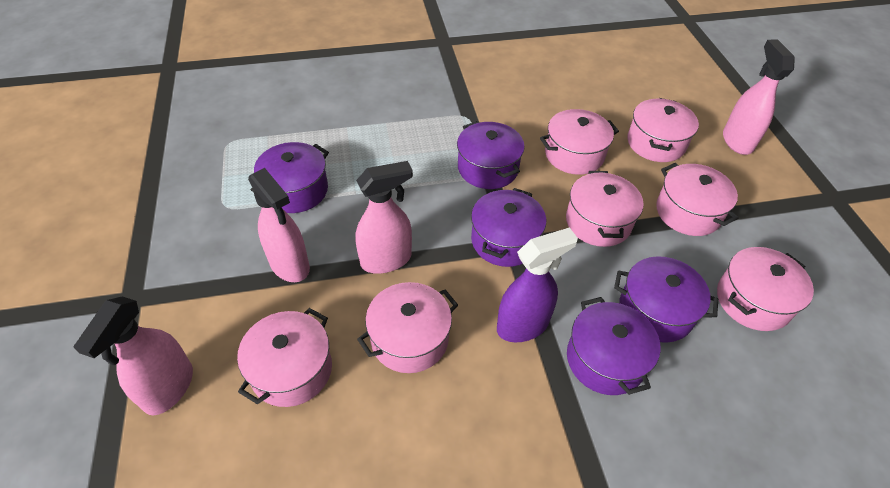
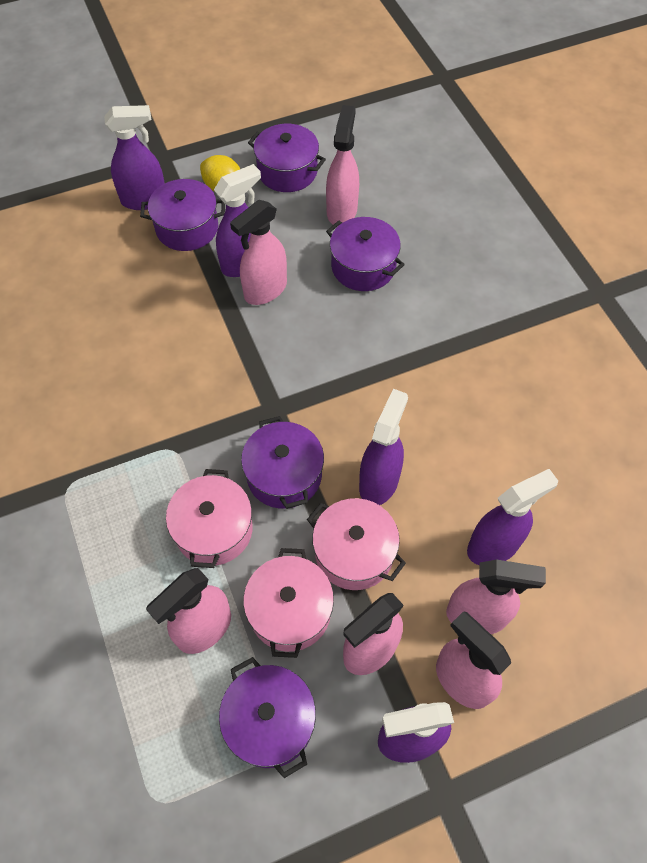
pink pot: [237,308,332,407] [357,282,458,373] [540,109,619,175] [566,171,644,247] [627,98,699,162] [656,163,739,236] [717,247,814,331] = 7 -> [166,469,253,568] [243,548,334,658] [307,498,406,590] = 3
pink spray bottle: [73,297,193,415] [248,168,310,282] [355,161,413,274] [723,40,795,155] = 4 -> [146,568,231,654] [230,200,287,305] [326,105,359,227] [343,593,404,675] [436,611,511,709] [446,560,546,634] = 6
purple spray bottle: [497,227,578,342] = 1 -> [104,105,165,210] [214,164,261,277] [359,389,408,505] [378,702,454,763] [467,469,558,565] = 5
yellow lemon: none = 0 -> [200,155,240,192] = 1

